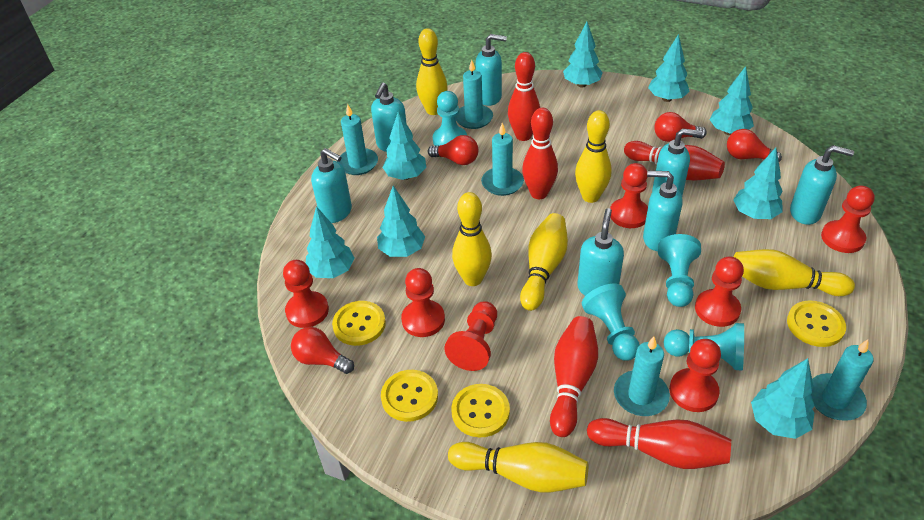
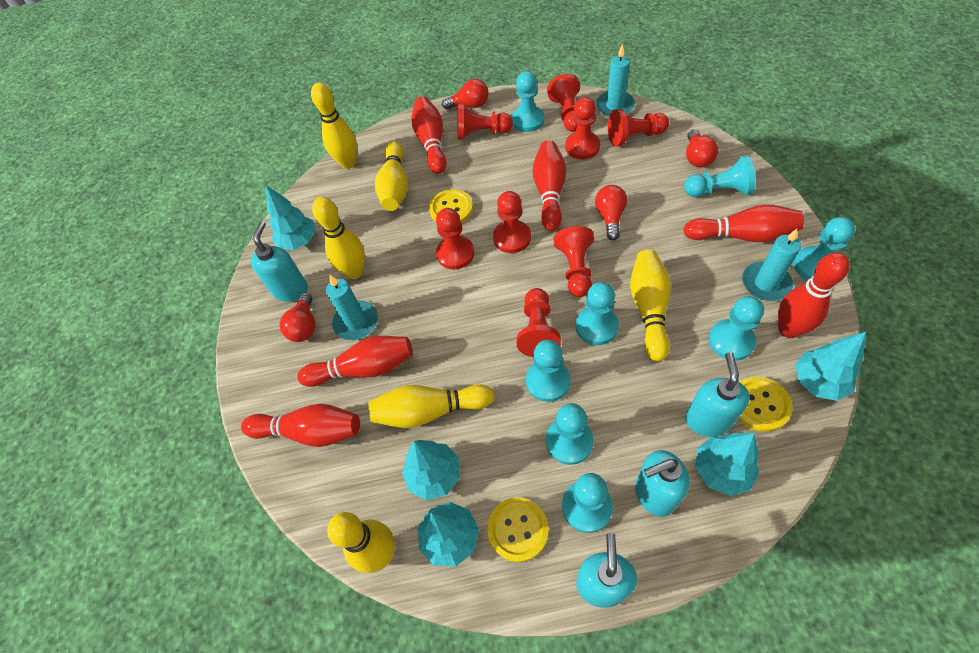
red bowling pin: [508,52,540,141] [522,108,558,199] [550,316,598,437] [587,418,731,469] [624,141,725,181] = 5 -> [241,404,360,447] [298,336,413,387] [411,96,447,174] [532,141,566,231] [683,204,804,242] [778,252,850,338] = 6
red pawn: [283,260,329,328] [401,268,445,337] [444,301,497,371] [610,163,648,228] [669,339,721,412] [695,256,744,327] [821,185,875,253] = 7 -> [436,208,475,269] [457,104,513,139] [493,191,531,253] [517,288,561,357] [547,74,580,132] [553,226,594,297] [565,97,600,159] [608,109,669,147] = 8
turquoise candle: [337,104,378,175] [455,60,493,129] [481,123,524,196] [614,337,670,416] [811,339,873,421] = 5 -> [326,275,378,340] [596,44,635,116] [742,229,801,301] = 3
turquoise pawn: [433,91,467,146] [582,284,639,361] [658,234,701,307] [664,323,744,371] = 4 -> [511,71,545,132] [526,340,571,402] [546,403,594,465] [562,473,613,533] [576,282,619,345] [684,155,755,197] [708,296,764,361] [793,217,855,280] = 8
turquoise soap dispenser: [311,148,352,223] [371,83,407,152] [476,34,507,106] [577,208,624,296] [643,171,682,251] [652,128,702,196] [790,145,854,225] = 7 -> [251,221,308,302] [576,533,637,608] [635,450,690,517] [685,352,750,437] = 4
turquoise tree: [306,206,355,278] [377,186,425,257] [382,112,426,180] [563,22,603,88] [648,34,690,102] [710,66,754,135] [733,148,783,219] [751,358,815,439] = 8 -> [266,185,316,250] [402,440,460,500] [418,502,479,567] [695,433,759,496] [795,332,866,401] = 5
yellow button: [332,301,386,346] [381,370,438,422] [451,384,510,437] [787,300,846,347] = 4 -> [429,189,473,223] [487,497,549,562] [738,376,793,432] = 3

